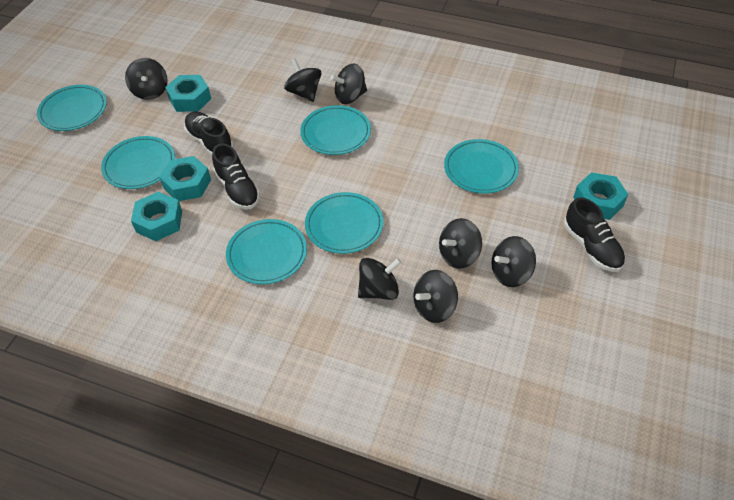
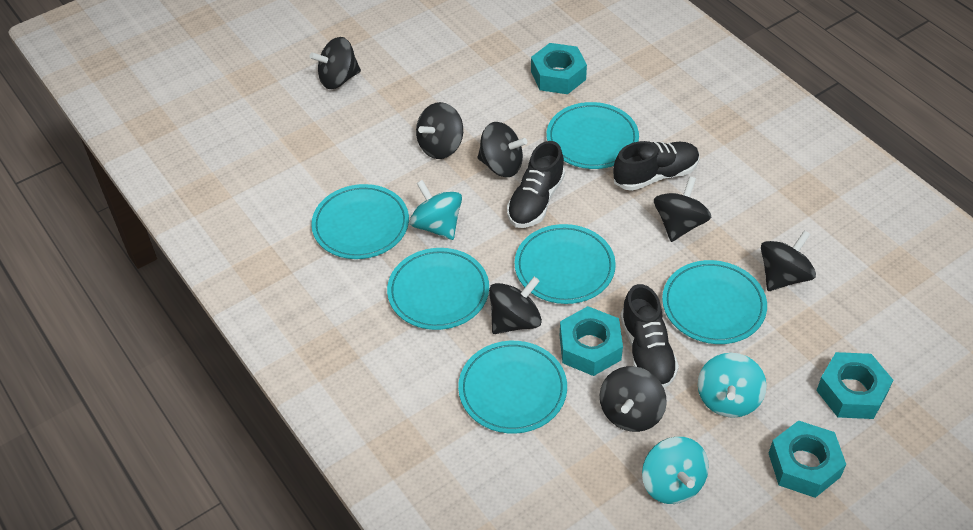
turquoise spinning top: none = 0 -> [410,180,462,240] [642,437,709,504] [698,353,767,418] = 3

